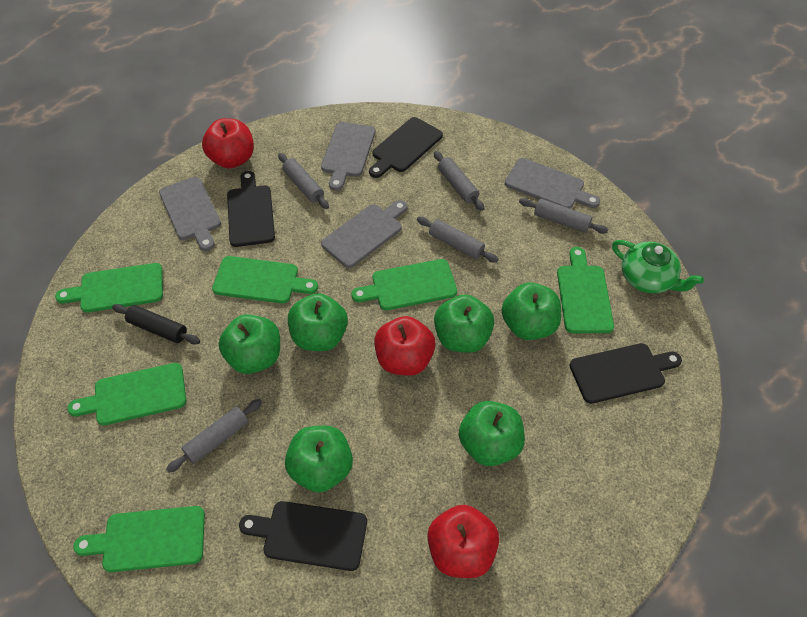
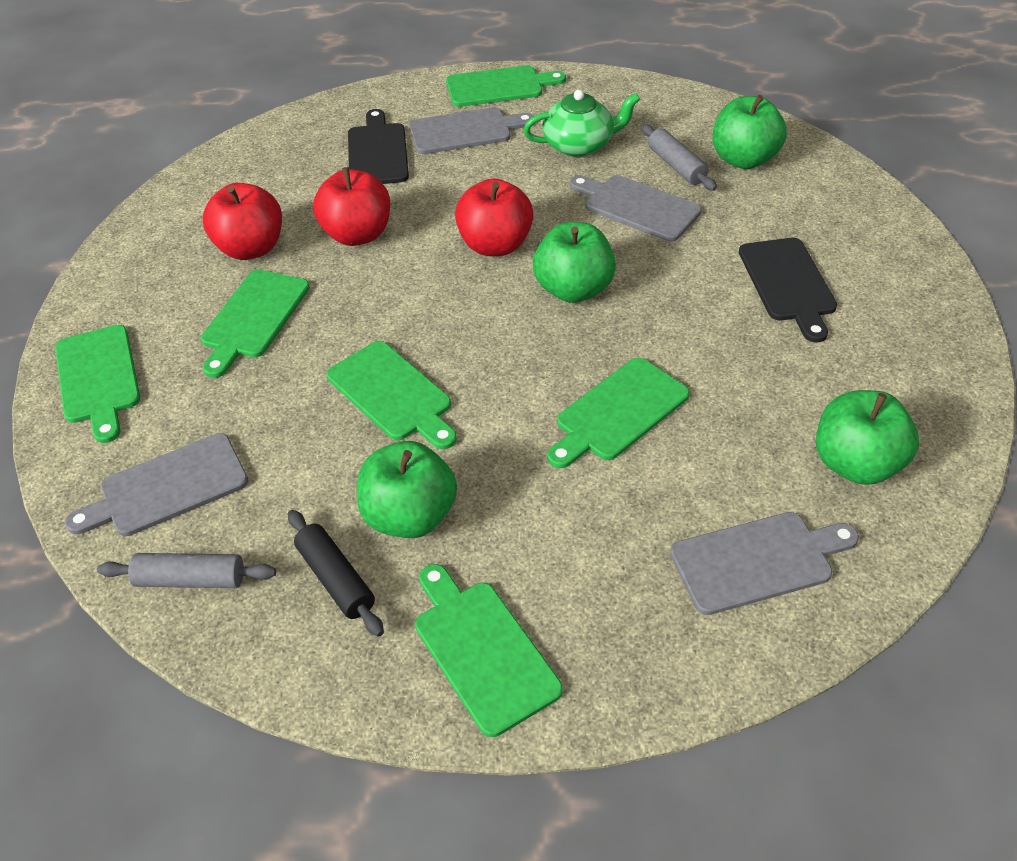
black cutting board: [227,171,275,247] [239,501,367,571] [369,117,443,178] [570,343,682,404] = 4 -> [348,109,409,184] [739,238,837,342] = 2
green apple: [219,314,280,374] [285,426,353,493] [288,293,348,351] [434,295,494,353] [459,401,525,466] [502,282,561,340] = 6 -> [357,441,457,538] [533,222,616,303] [713,95,787,169] [816,390,919,485] = 4
grey rolling pin: [166,399,262,473] [278,153,329,209] [417,217,499,263] [434,151,485,211] [519,198,608,234] = 5 -> [97,553,276,588] [641,124,717,191] = 2

